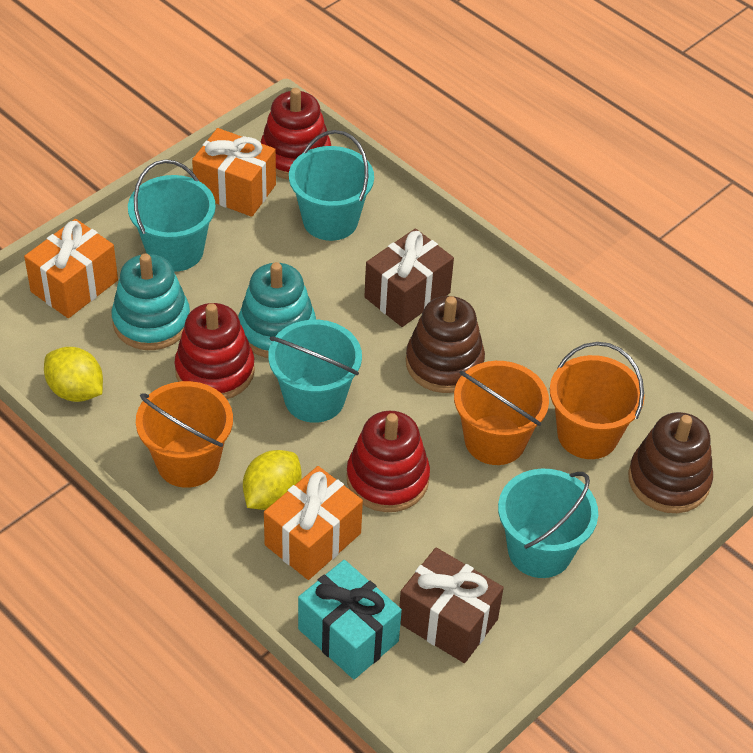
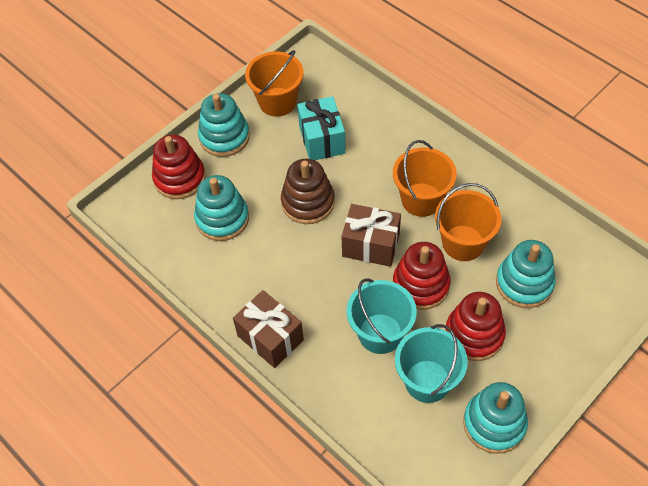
brown stacking toy: [406,296,485,393] [628,412,713,513] = 2 -> [281,159,335,224] = 1
orange gift: [24,219,118,318] [192,128,276,217] [264,466,363,580] = 3 -> none = 0
turquoise bucket: [128,159,216,272] [268,320,362,423] [289,130,374,241] [498,469,598,578] = 4 -> [347,278,417,354] [395,324,468,403] = 2
turquoise stacking toy: [111,253,190,350] [238,262,316,358] = 2 -> [194,175,249,241] [198,93,250,157] [463,382,528,454] [496,240,556,308] = 4
yellow lemon: [44,347,103,402] [243,450,302,510] = 2 -> none = 0

